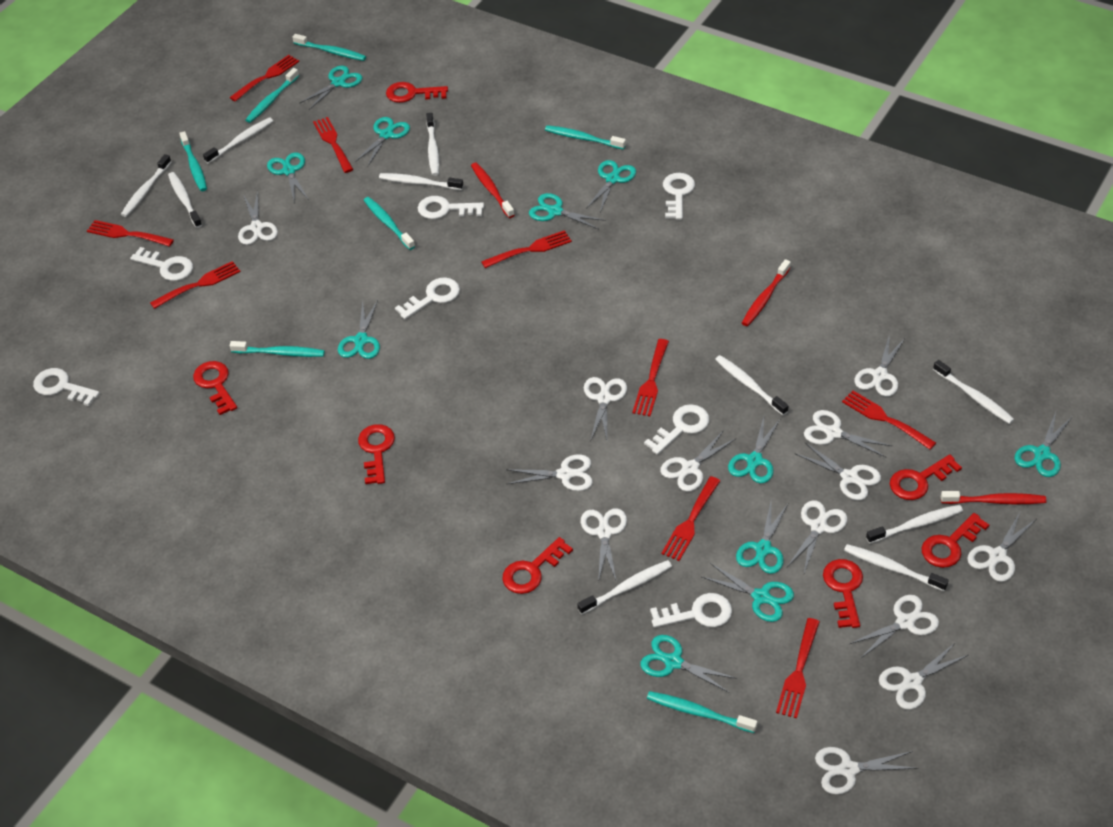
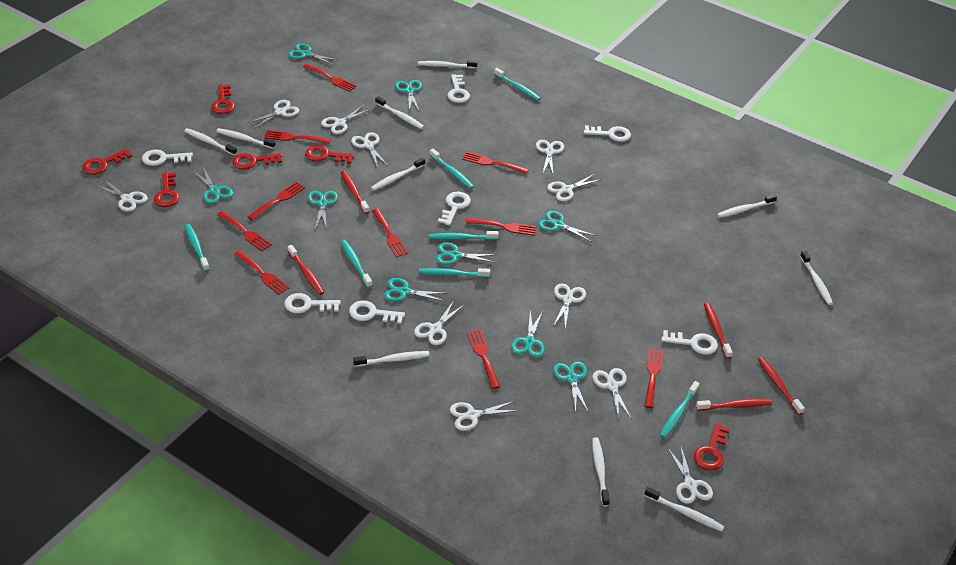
red fork: [87,220,174,247] [150,261,240,309] [229,55,299,102] [313,117,354,173] [481,230,572,268] [632,339,669,416] [661,476,720,561] [776,618,820,718] [842,391,936,450] = 9 -> [217,211,272,251] [234,251,289,295] [248,182,305,221] [264,130,331,144] [303,64,357,92] [372,209,408,257] [462,152,529,174] [465,218,536,236] [467,330,500,389] [644,348,663,408] = 10
red key: [193,361,237,415] [358,424,395,484] [386,82,448,103] [502,537,573,594] [823,559,863,628] [890,454,962,500] [921,513,989,568] = 7 -> [82,149,132,175] [154,173,179,207] [211,85,235,114] [232,153,282,170] [305,145,354,164] [694,423,730,471] = 6
red toothbrush: [471,163,514,218] [742,259,791,326] [941,491,1046,504] = 3 -> [288,245,324,295] [340,171,369,214] [696,399,772,411] [704,303,733,359] [758,357,805,415] = 5
turquoise scissors: [267,152,309,201] [299,66,362,110] [338,300,380,359] [355,117,410,166] [529,193,605,229] [586,160,636,212] [640,635,737,693] [702,563,794,622] [728,417,781,483] [736,502,788,574] [1015,412,1073,477] = 11 -> [192,167,233,204] [288,43,337,65] [308,191,338,229] [384,278,447,302] [395,80,422,112] [436,243,497,265] [511,311,545,358] [538,211,597,242] [553,362,589,413] = 9
white scissors: [238,191,278,245] [506,454,593,491] [581,508,627,582] [584,377,627,441] [660,430,737,491] [787,500,847,573] [796,443,881,500] [804,410,892,457] [815,747,918,794] [849,595,939,659] [854,334,906,397] [879,642,968,710] [967,512,1036,582] = 13 -> [95,179,148,212] [248,100,299,129] [321,105,371,134] [351,132,388,167] [414,302,464,345] [450,401,519,431] [536,140,564,174] [547,174,602,201] [553,283,586,329] [592,368,631,419] [668,447,713,504] = 11

